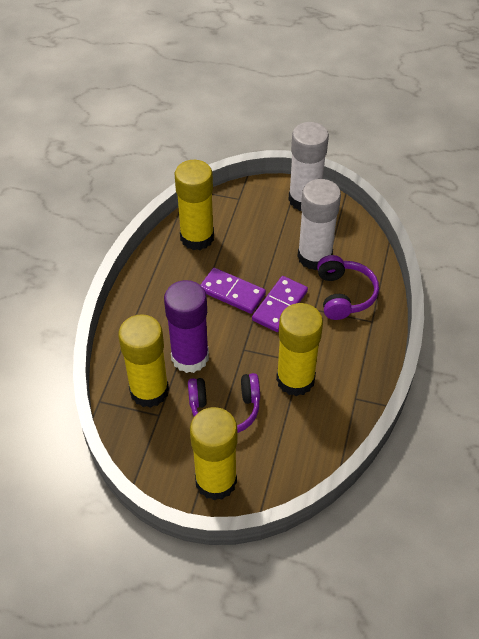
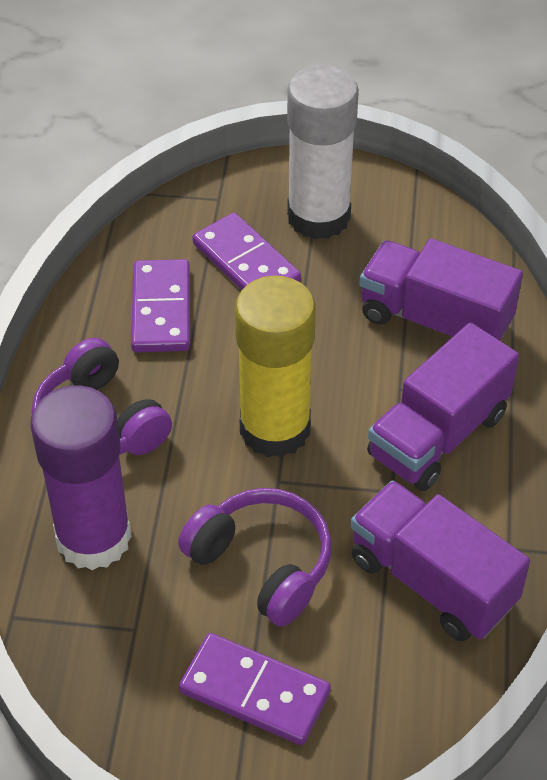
purple domino: [201,268,266,314] [252,276,308,332] = 2 -> [131,259,190,352] [179,633,331,745] [192,213,301,290] = 3
purple truck: none = 0 -> [351,480,530,641] [360,239,523,341] [367,323,519,491] = 3
white glue stick: [288,122,329,211] [297,179,341,270] = 2 -> [287,65,359,239] = 1
yellow glue stick: [118,314,169,408] [175,160,214,250] [190,407,237,501] [276,303,323,396] = 4 -> [235,275,316,458] = 1

